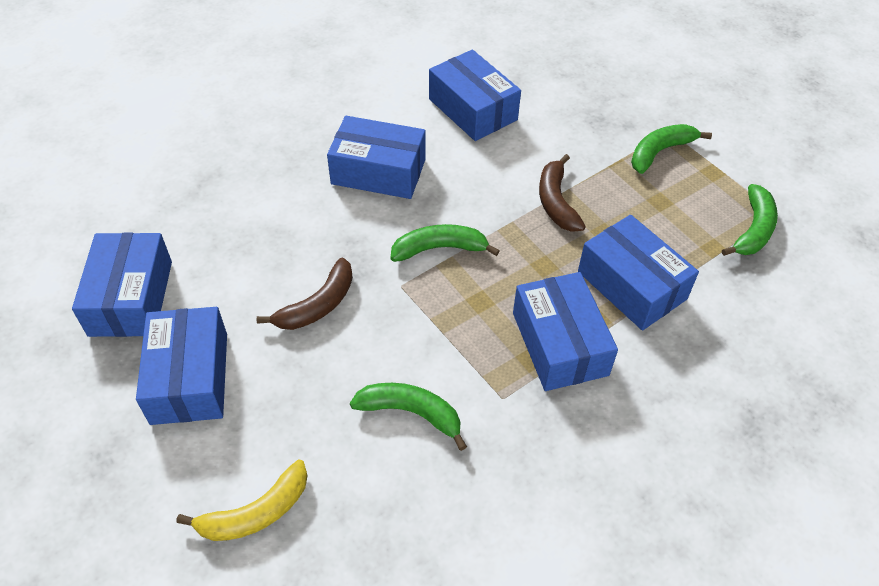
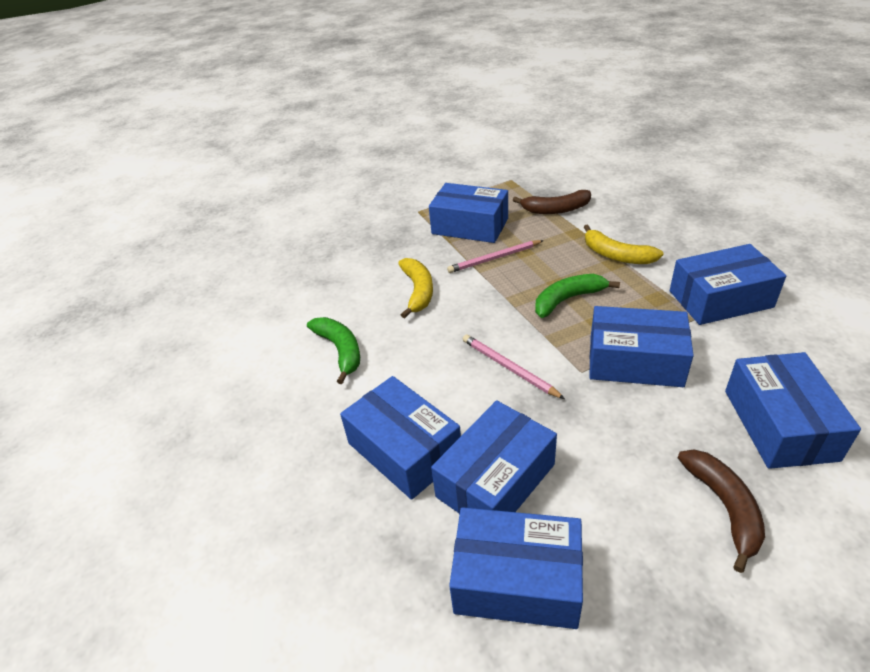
blue box: [72,233,172,337] [136,307,227,425] [327,116,426,199] [429,50,521,141] [513,272,618,391] [578,215,699,330] = 6 -> [340,376,461,500] [429,183,508,243] [431,400,557,514] [449,507,583,629] [589,306,694,387] [670,244,786,325] [725,352,861,469] = 7
green banana: [350,383,467,451] [391,224,500,262] [631,124,712,174] [722,184,778,256] = 4 -> [307,317,360,384] [535,274,620,318] = 2
pink pencil: none = 0 -> [447,240,544,273] [463,334,565,399] = 2
yellow banana: [176,460,308,541] = 1 -> [398,258,433,319] [584,225,664,264] = 2

